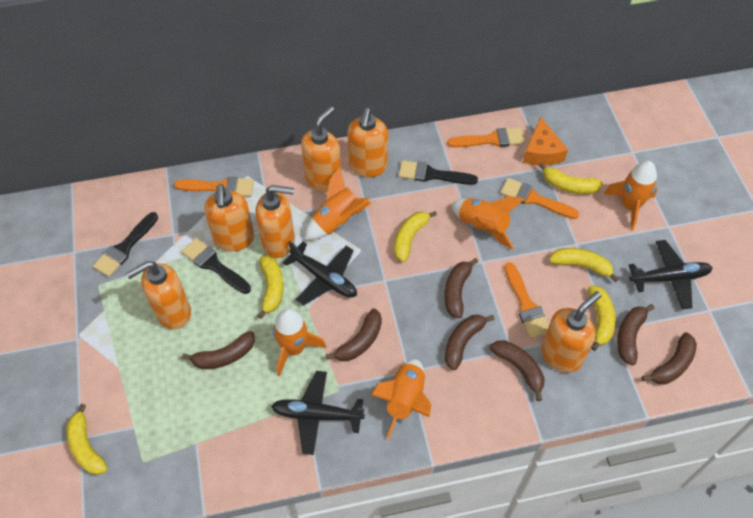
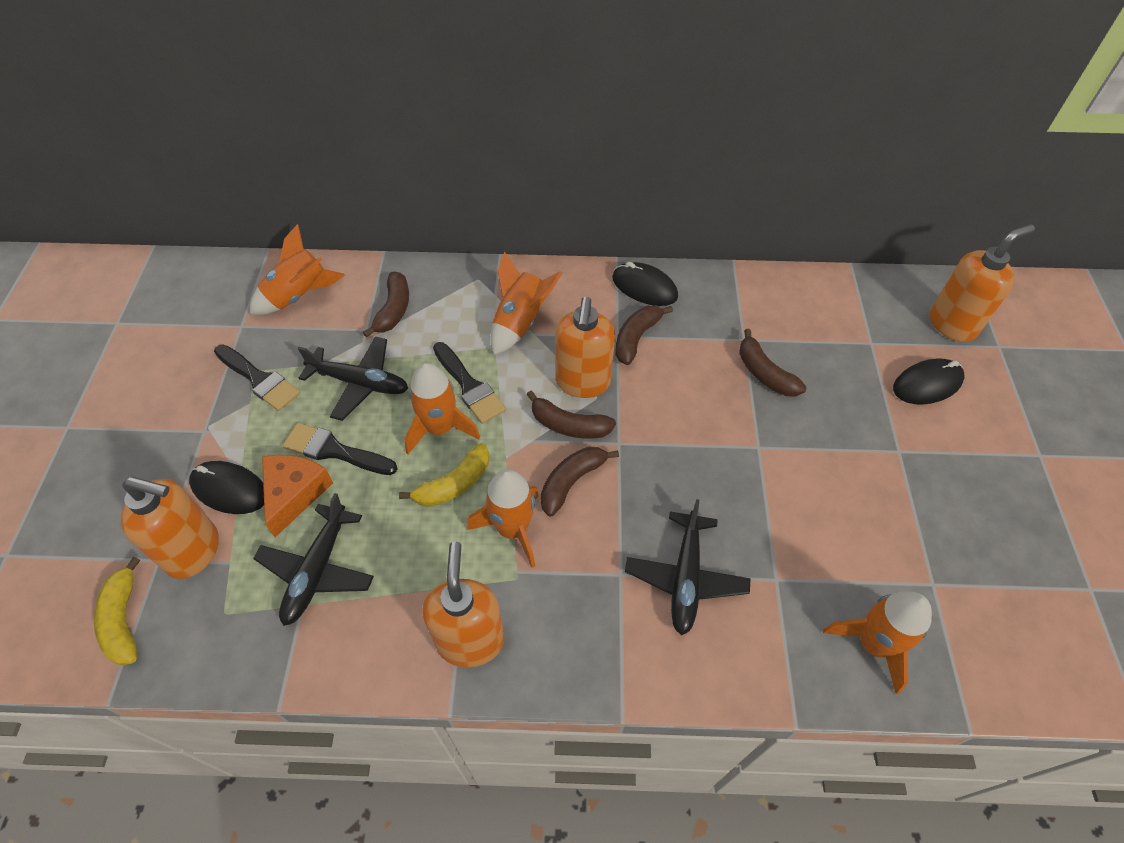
black mouse: none = 0 -> [189,461,264,514] [612,262,678,306] [893,359,965,405] = 3
brown banana: [182,331,255,369] [326,308,382,361] [444,258,478,319] [445,315,495,370] [489,340,544,401] [617,304,655,365] [642,332,697,385] = 7 -> [363,272,409,337] [527,391,616,439] [540,447,619,516] [615,305,673,365] [739,329,807,396] = 5
orange brush: [174,177,254,197] [447,128,525,147] [500,178,579,219] [504,262,549,338] = 4 -> none = 0
orange soap dispenser: [126,261,191,329] [204,184,254,252] [255,185,295,258] [301,106,341,192] [347,108,388,177] [541,291,601,373] = 6 -> [121,477,219,579] [422,542,504,667] [555,297,615,398] [930,224,1035,342] = 4
yellow banana: [66,404,108,475] [258,256,284,319] [394,211,437,262] [539,163,603,194] [549,248,618,282] [588,285,616,351] = 6 -> [94,557,140,665] [399,443,489,507] = 2

